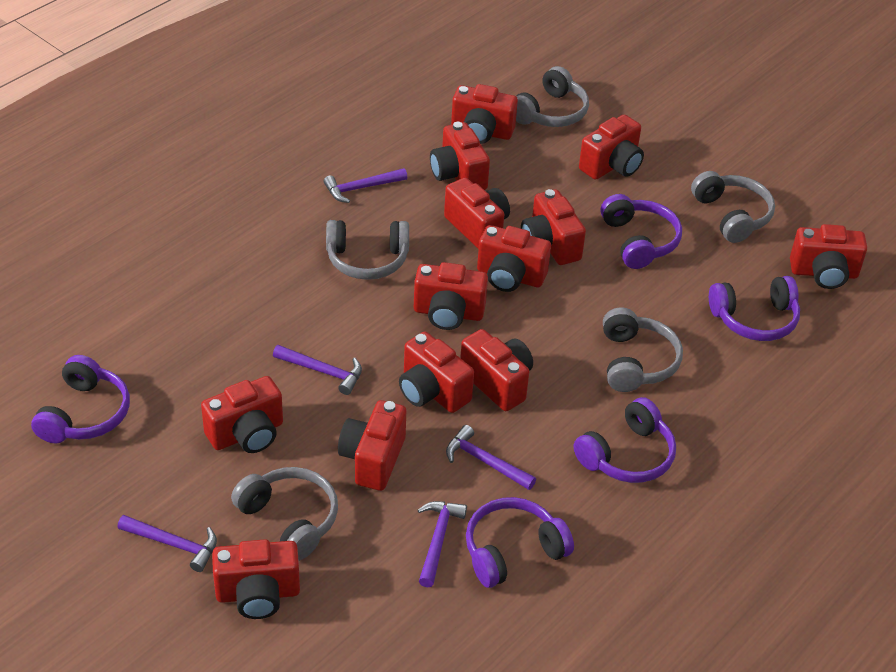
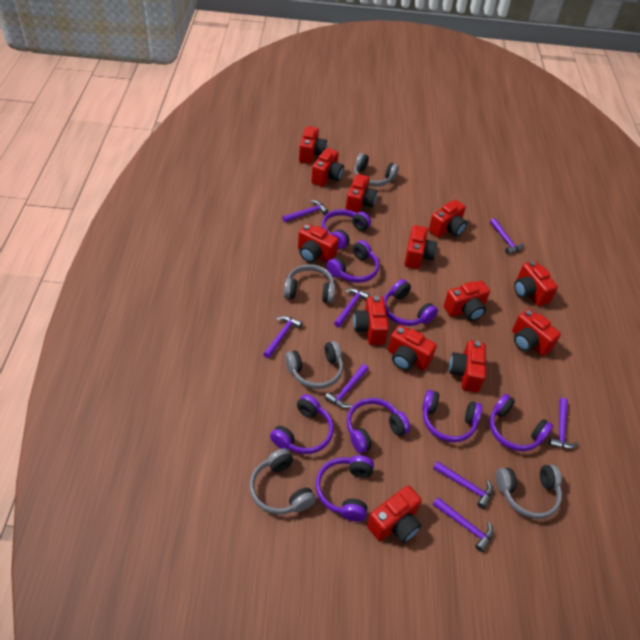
purple hammer: [118,515,217,572] [273,345,362,395] [323,168,407,203] [418,501,467,587] [446,425,536,490] = 5 -> [264,316,302,358] [282,200,328,222] [324,364,369,408] [334,288,370,327] [433,461,493,509] [433,497,494,552] [490,218,524,254] [549,398,578,449] = 8
purple headphones: [31,355,130,443] [466,497,574,588] [574,397,676,483] [601,194,682,269] [709,276,800,341] = 5 -> [270,394,334,454] [316,455,374,522] [322,209,371,249] [327,240,379,283] [347,398,410,453] [384,279,438,326] [422,390,482,442] [489,394,553,451] = 8

